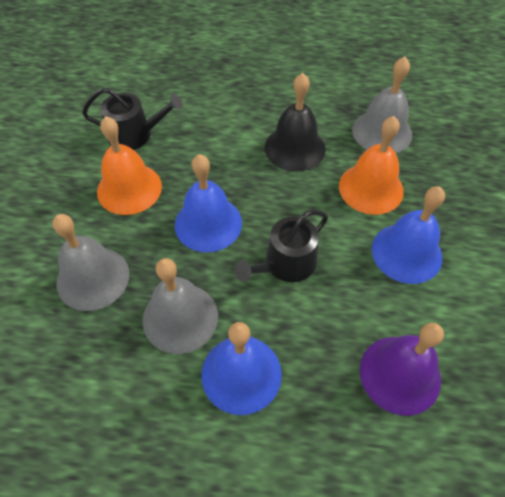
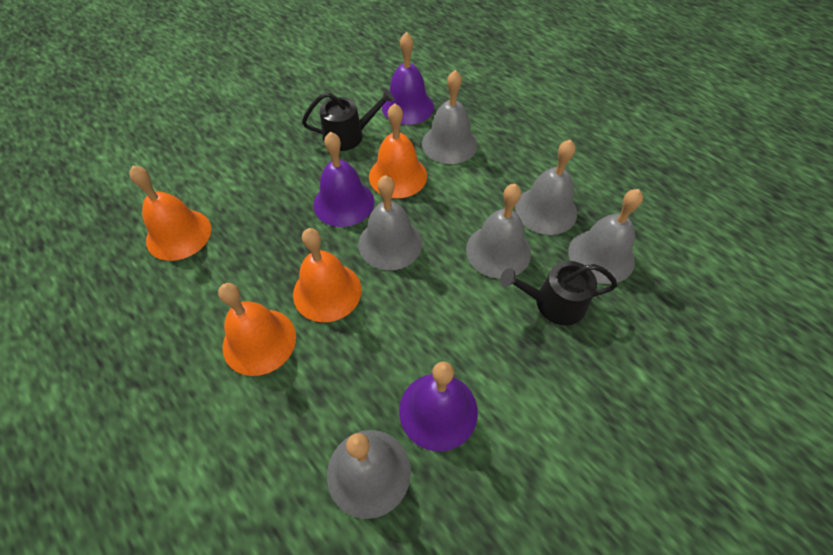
black bell: [265,73,326,171] = 1 -> none = 0
blue bell: [175,154,242,252] [201,322,282,415] [372,186,445,284] = 3 -> none = 0
grey bell: [53,214,129,311] [143,258,218,354] [352,57,412,153] = 3 -> [327,430,411,519] [358,175,423,270] [422,70,478,164] [466,184,531,279] [515,139,577,235] [568,189,643,284] = 6
orange bell: [97,116,162,215] [339,116,404,215] = 2 -> [129,165,211,261] [218,283,296,376] [293,228,362,322] [369,103,427,198] = 4
purple bell: [360,323,444,416] = 1 -> [313,132,374,227] [382,32,434,125] [399,361,478,451] = 3

